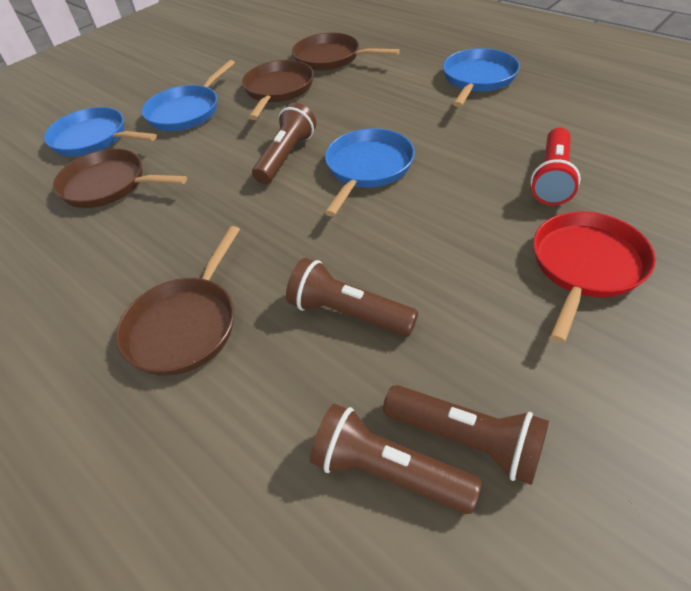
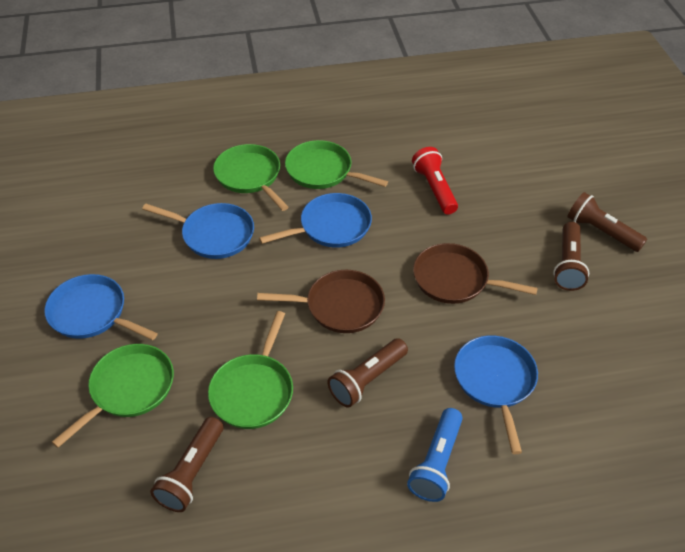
blue flashlight: none = 0 -> [407,408,463,502] = 1
brown pan: [53,149,187,208] [116,226,240,376] [242,60,314,120] [292,33,400,71] = 4 -> [257,270,385,333] [413,243,538,304] = 2
green pan: none = 0 -> [52,344,174,448] [208,311,293,429] [213,144,289,211] [285,140,388,189] = 4
red pan: [533,212,656,343] = 1 -> none = 0

